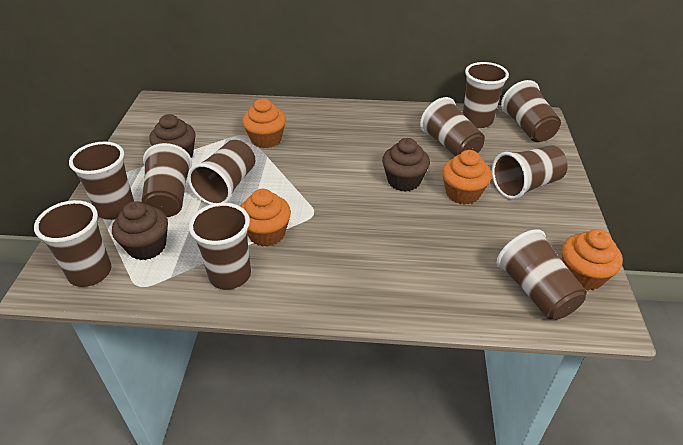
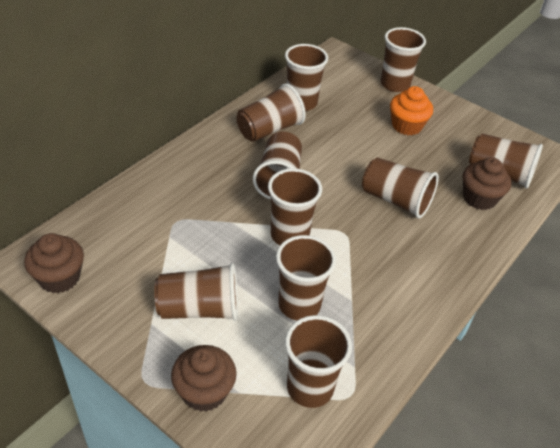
orange cupcake: [240,189,291,247] [242,98,286,148] [442,150,492,205] [562,229,623,290] = 4 -> [390,86,433,135] = 1

